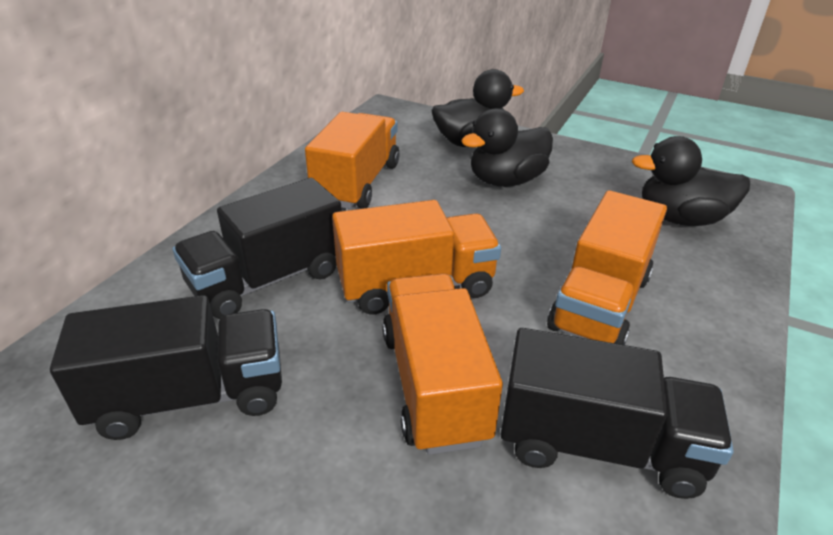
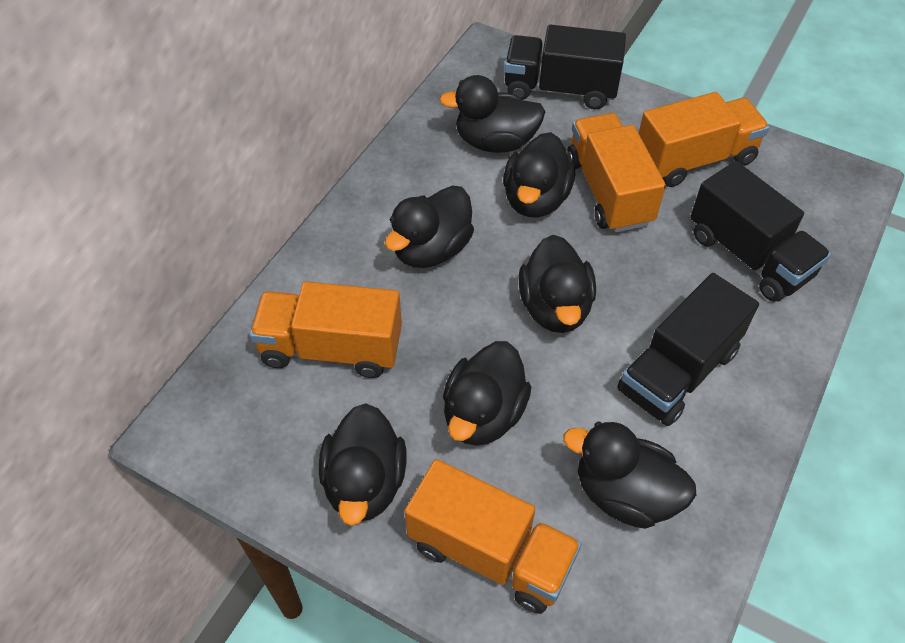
black duck: [431,69,524,147] [461,108,553,187] [632,136,750,226] = 3 -> [319,403,406,526] [385,185,474,268] [439,75,546,153] [443,341,531,446] [503,132,575,218] [518,235,596,333] [563,422,696,529] = 7

